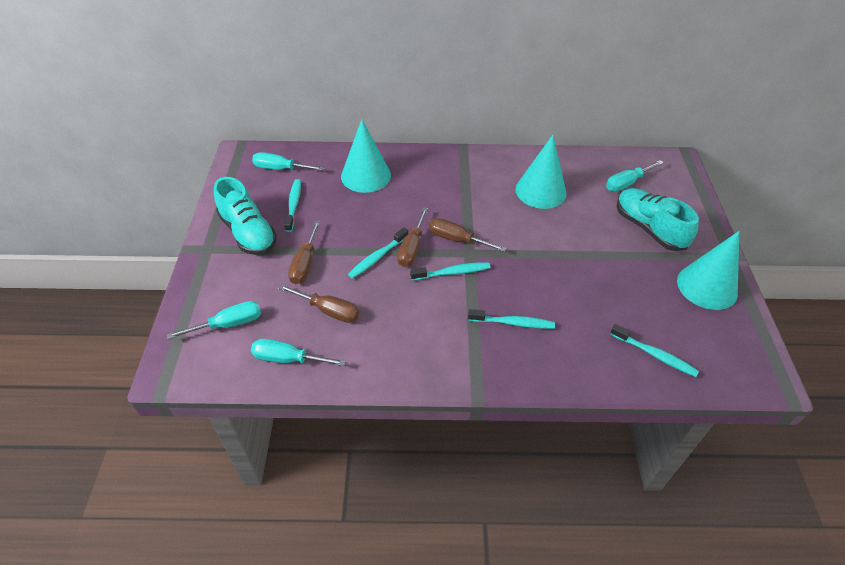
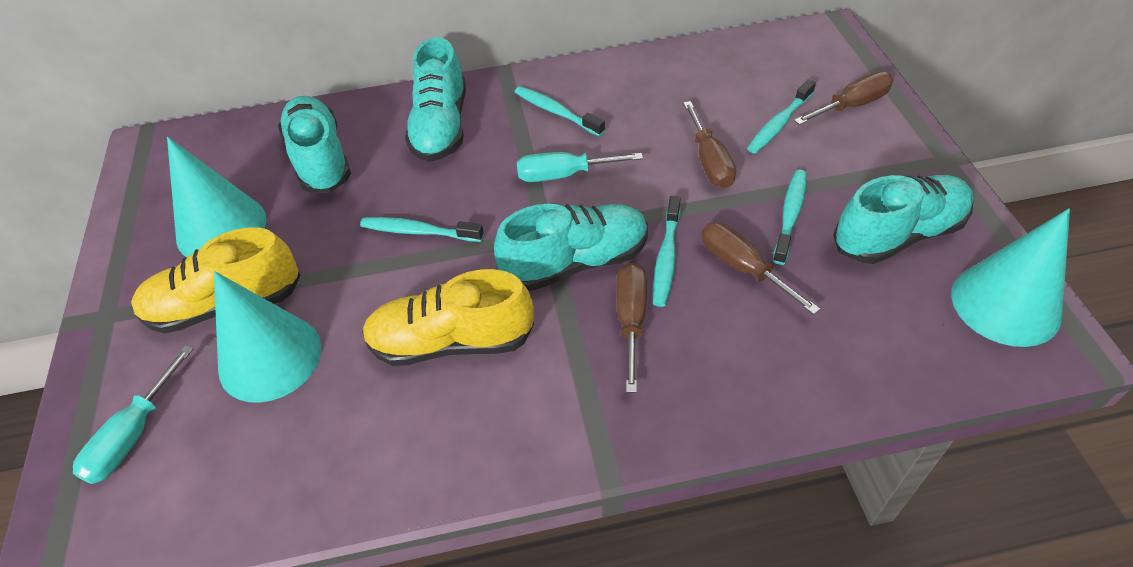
turquoise screwdriver: [167,301,261,339] [251,339,346,366] [252,152,324,171] [606,160,664,192] = 4 -> [73,345,194,484] [517,152,643,182] = 2
turquoise shoe: [214,177,277,255] [617,188,699,251] = 2 -> [278,96,351,193] [405,37,466,162] [494,204,648,291] [833,175,974,264] = 4
yellow shoe: none = 0 -> [131,227,301,333] [362,269,534,366] = 2

